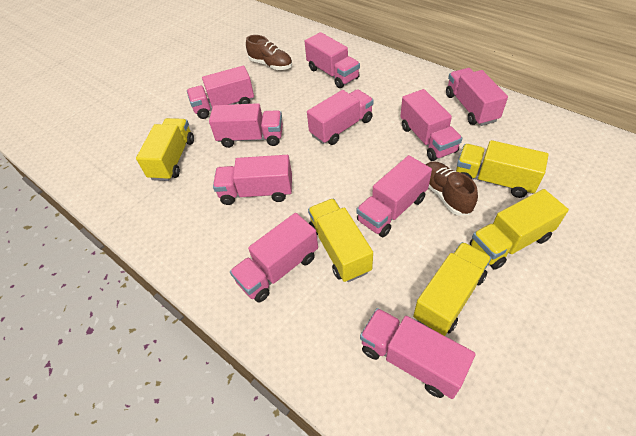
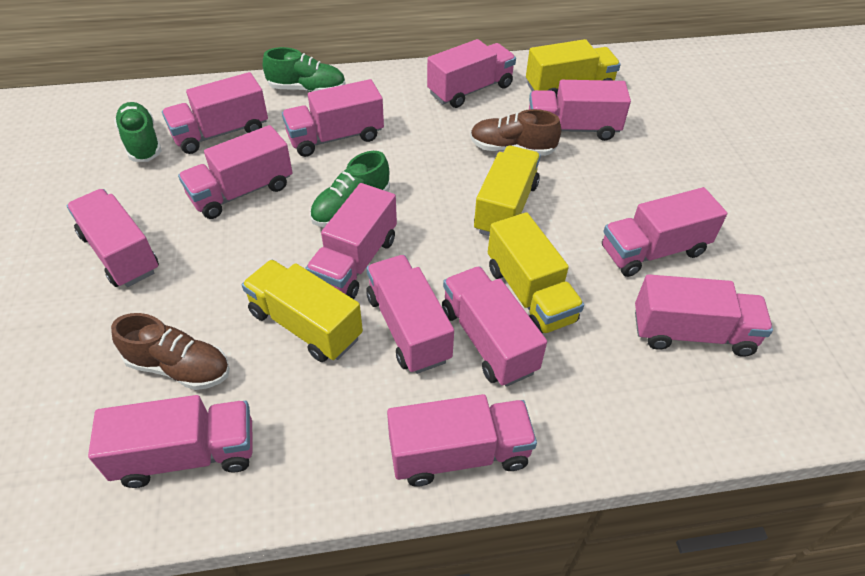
green shoe: none = 0 -> [114,102,162,162] [263,47,346,92] [310,151,390,227] = 3
pink truck: [187,66,254,119] [209,103,283,148] [213,155,292,205] [230,213,318,302] [305,32,360,88] [307,89,374,145] [357,155,432,237] [360,308,475,399] [400,89,462,161] [446,68,508,126] = 10 -> [67,189,159,287] [88,395,253,488] [162,72,268,154] [178,125,293,219] [282,79,384,157] [305,183,397,299] [366,255,454,374] [387,394,537,487] [427,39,516,108] [442,266,547,387] [529,80,631,141] [602,187,727,277] [635,274,773,357] = 13
yellow truck: [136,118,194,181] [308,199,373,282] [413,242,491,336] [456,140,549,198] [470,189,569,270] = 5 -> [242,260,363,362] [474,146,541,236] [488,212,584,334] [526,39,621,99] = 4

